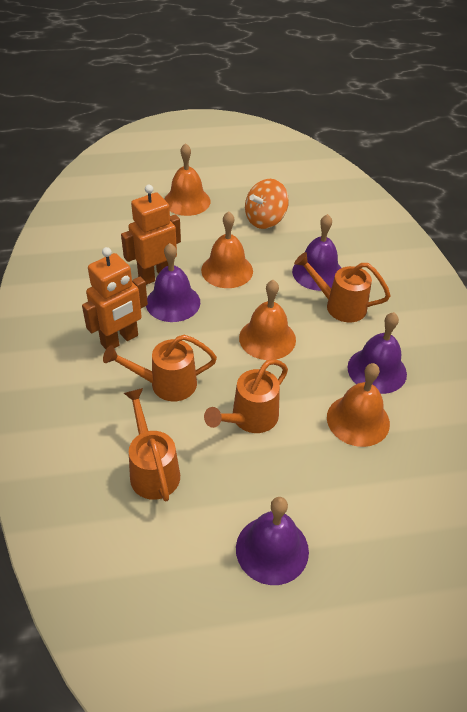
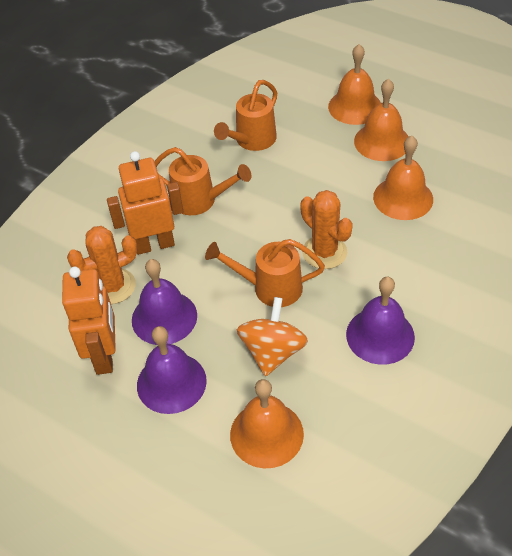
orange cactus: none = 0 -> [67,226,137,304] [300,190,353,269] = 2
orange watering can: [103,335,217,401] [124,388,180,501] [204,359,288,433] [294,252,391,322] = 4 -> [154,147,251,215] [205,239,325,307] [214,80,277,151] = 3
purple bell: [146,243,200,322] [236,497,309,585] [292,214,341,291] [347,312,407,394] = 4 -> [132,259,197,345] [137,326,207,414] [346,276,415,365] = 3

